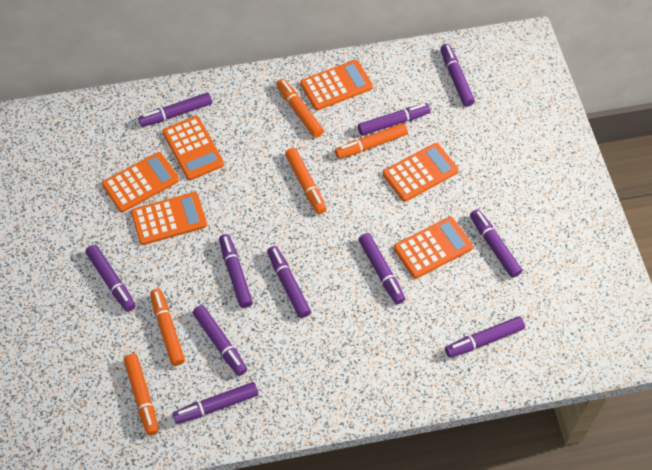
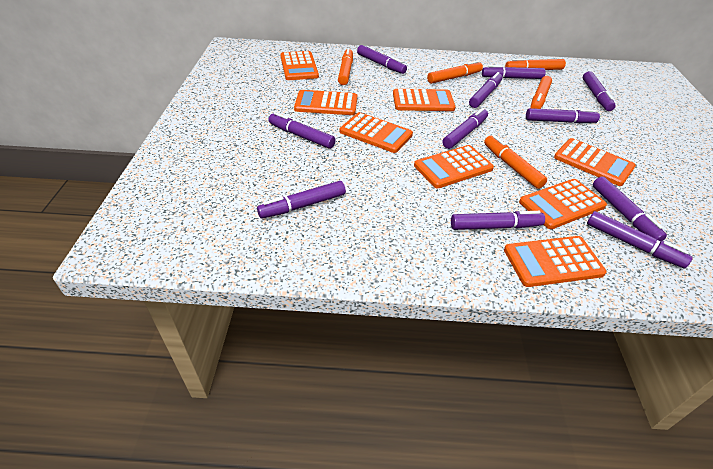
orange calculator: [102,152,179,212] [131,192,207,245] [162,116,224,180] [300,60,373,110] [383,143,459,202] [394,217,473,279] = 6 -> [280,51,319,80] [294,90,357,115] [340,112,413,153] [393,89,456,111] [414,145,494,188] [504,236,607,287] [519,179,607,229] [554,138,636,186] = 8

